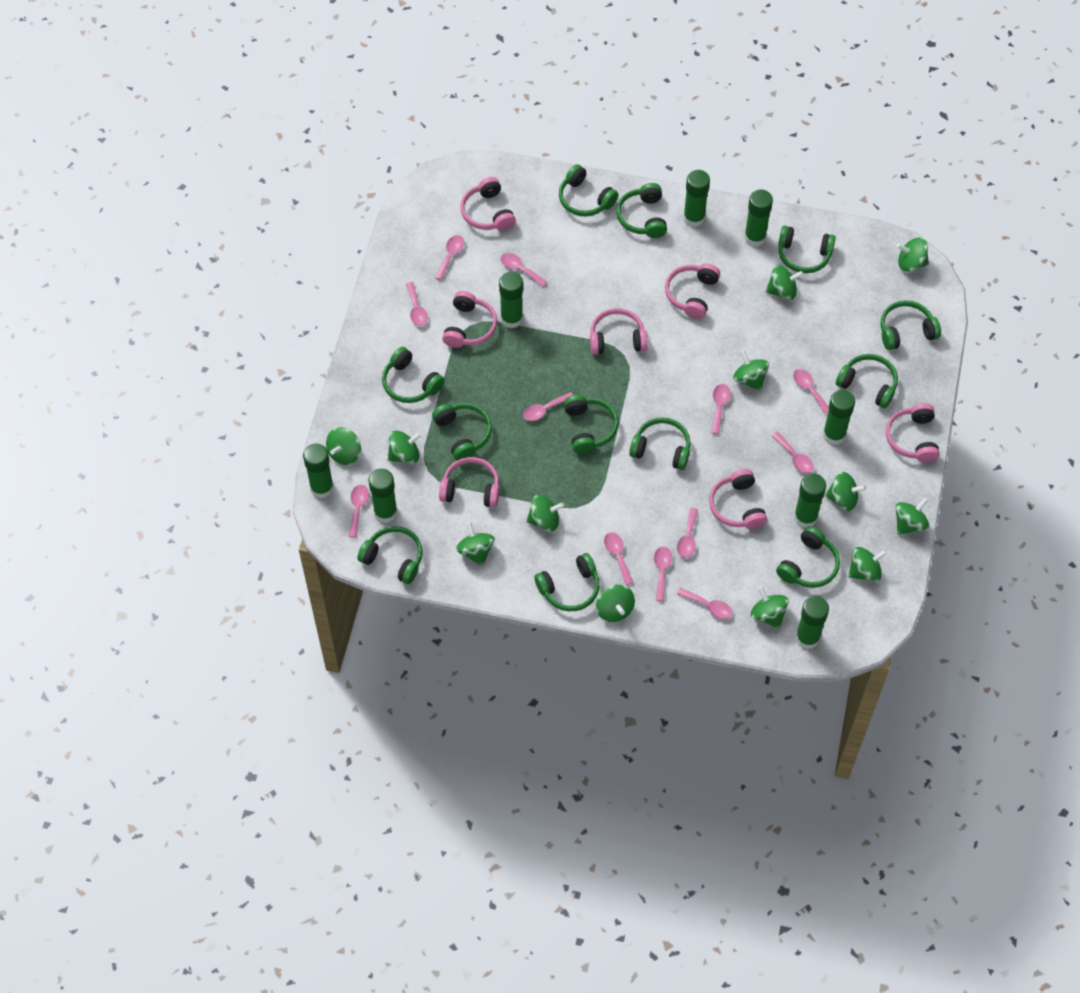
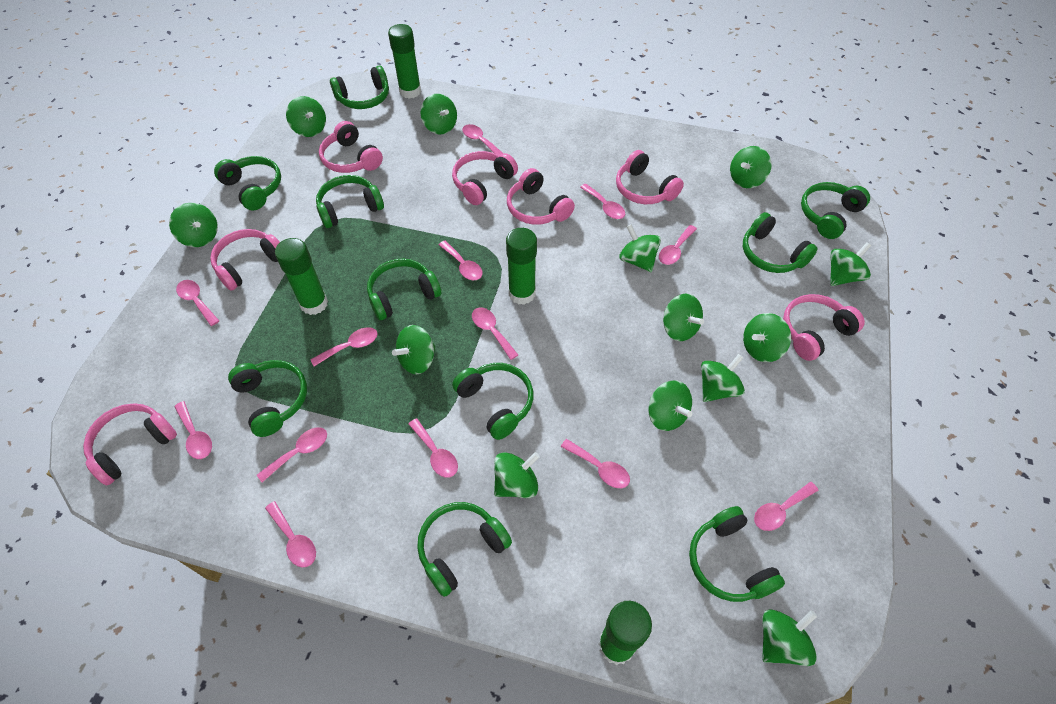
green glue stick: [303,444,334,499] [368,468,398,523] [499,272,523,328] [683,170,710,227] [744,189,773,247] [794,473,826,528] [796,596,829,649] [823,390,855,445] = 8 -> [275,238,328,315] [388,24,421,99] [506,228,537,305] [598,601,652,665] = 4
green headphones: [357,526,423,584] [382,347,445,403] [432,403,492,460] [534,553,599,611] [559,164,618,216] [564,395,619,454] [616,183,667,238] [629,417,691,470] [776,526,840,588] [778,226,836,273] [836,354,898,408] [881,300,941,350] = 12 -> [214,156,281,210] [228,360,307,437] [316,175,384,228] [330,65,389,109] [367,259,441,320] [417,502,512,597] [452,363,533,440] [689,506,785,602] [743,212,818,273] [801,182,870,239] = 10
green spinning top: [326,427,361,465] [388,430,421,464] [456,522,495,566] [526,494,564,532] [596,584,635,622] [733,350,769,391] [751,586,789,629] [766,265,803,300] [825,472,866,511] [848,547,887,582] [896,497,929,535] [897,237,929,272] = 12 -> [169,203,218,247] [286,96,326,137] [392,325,436,374] [420,94,457,134] [494,452,540,498] [619,224,661,272] [648,380,692,431] [663,294,704,341] [701,354,745,402] [730,146,772,188] [743,313,791,362] [762,609,817,666] [830,243,871,286] = 13
pink spoon: [348,485,369,538] [406,282,428,326] [435,235,464,280] [501,253,547,287] [523,392,573,421] [604,532,633,585] [654,547,672,601] [677,507,698,558] [677,588,732,619] [711,384,731,434] [771,432,813,473] [793,369,829,414] = 12 -> [174,401,212,459] [176,280,219,326] [257,427,327,482] [265,501,316,567] [310,327,378,366] [408,418,458,478] [439,241,483,280] [462,124,504,156] [472,308,518,360] [561,439,630,488] [580,184,625,219] [659,225,697,265] [754,482,819,531] = 13

